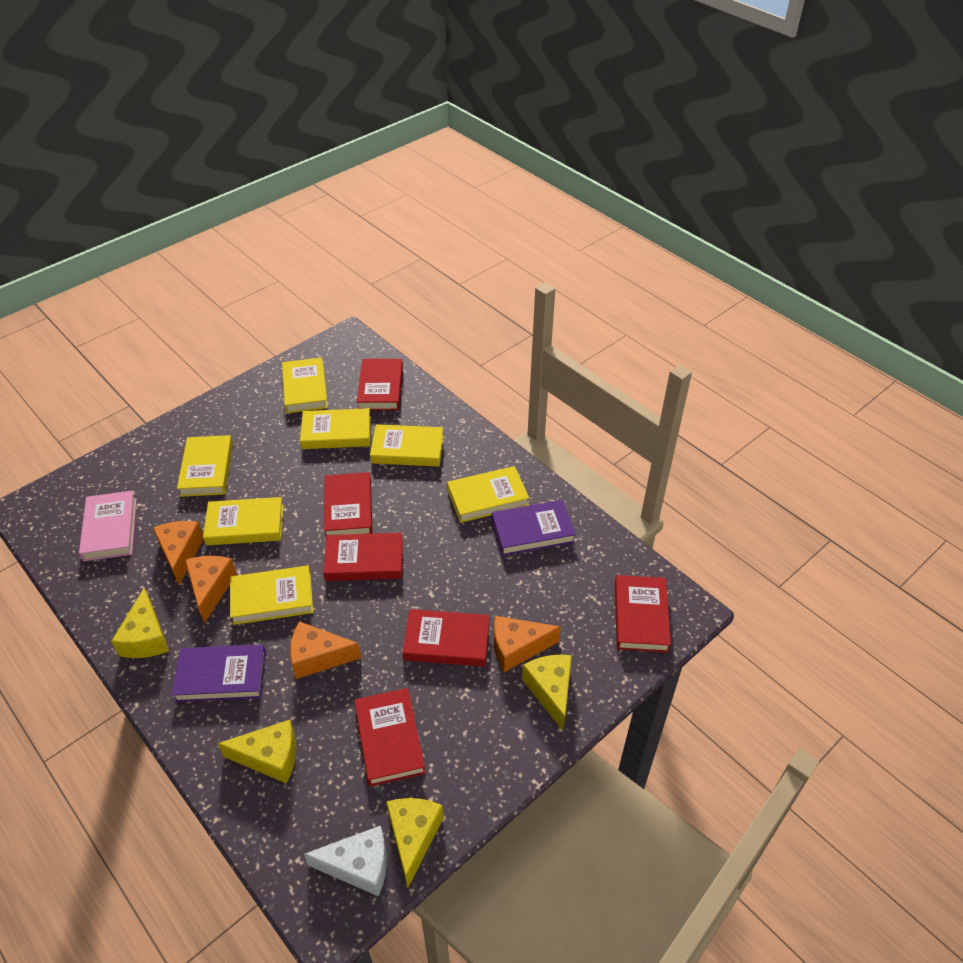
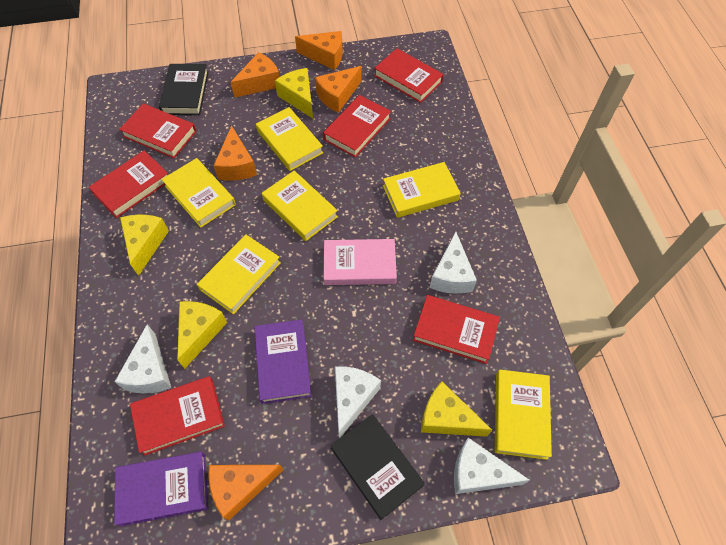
black book: none = 0 -> [159,64,209,115] [330,414,425,520] = 2
orange cheese: [153,521,203,585] [185,556,237,624] [290,621,361,679] [494,616,561,672] = 4 -> [208,465,283,520] [213,126,257,181] [231,52,280,98] [295,31,343,70] [315,66,362,113] = 5
white cheese: [304,826,387,897] = 1 -> [115,324,171,394] [335,366,381,438] [430,232,477,294] [454,438,530,494] = 4
yellow book: [177,435,233,497] [203,497,284,545] [230,566,313,625] [282,357,328,413] [300,408,371,449] [370,424,444,466] [447,466,529,523] = 7 -> [162,158,236,228] [197,234,281,314] [256,107,323,171] [262,171,338,241] [383,162,461,218] [495,370,552,460] = 6

